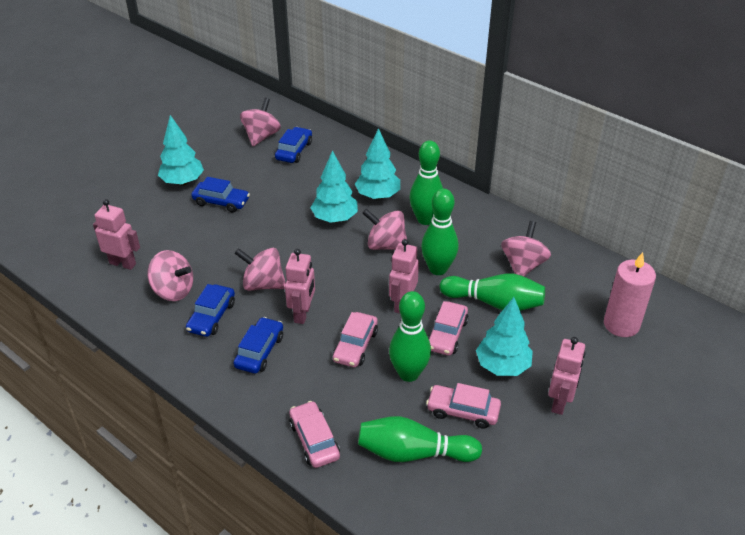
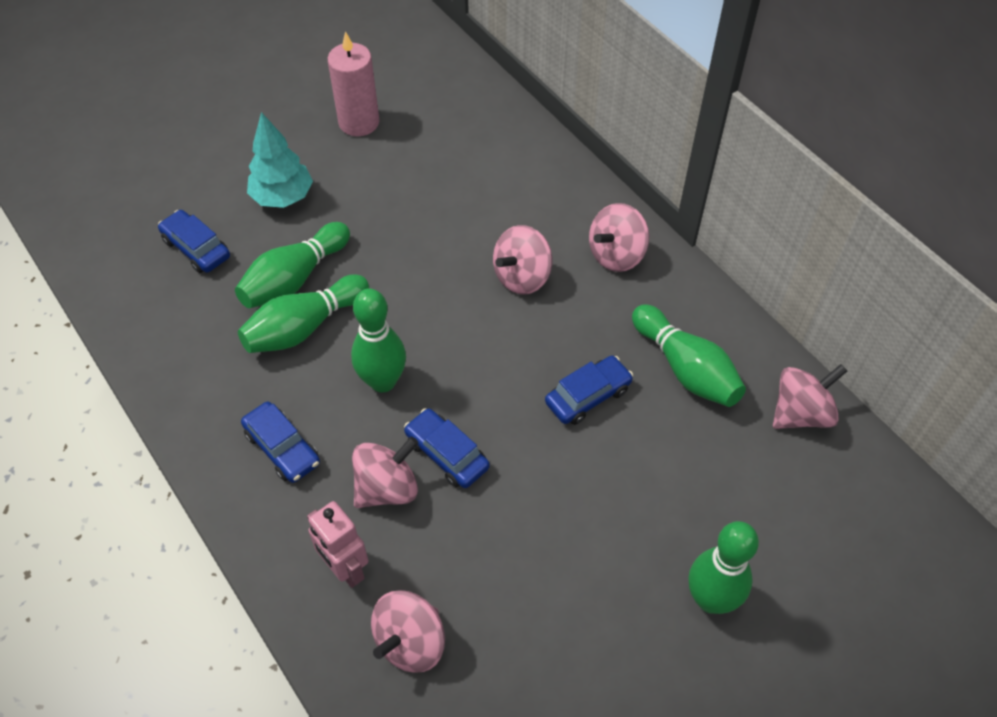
pink car: [289,401,340,468] [333,312,378,367] [426,383,501,429] [428,301,469,356] = 4 -> none = 0
pink robot: [93,199,140,270] [285,249,315,324] [389,239,419,314] [548,337,585,415] = 4 -> [307,501,369,588] = 1
turquoise tree: [158,115,204,185] [310,150,358,223] [355,128,400,200] [476,297,533,376] = 4 -> [247,112,313,208] = 1

